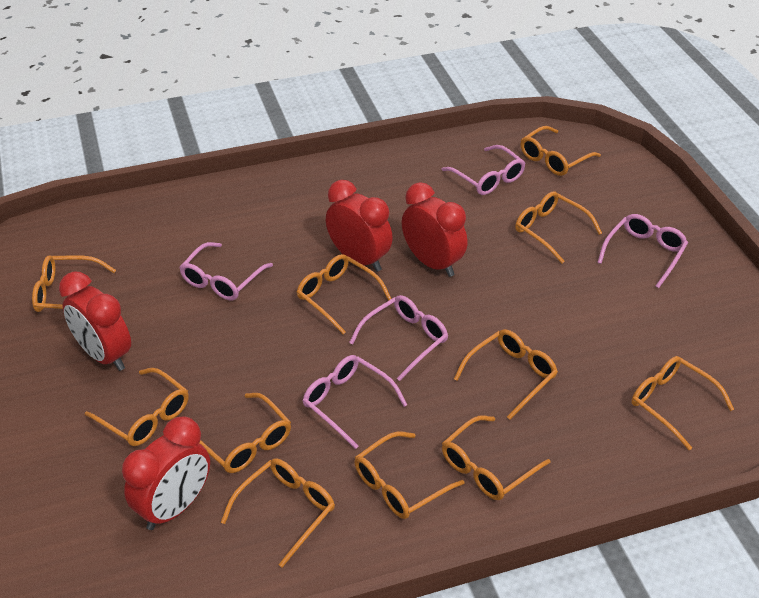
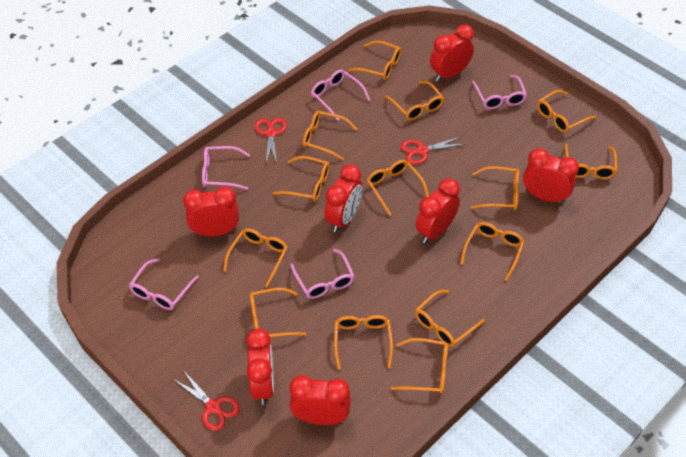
orange glasses: [32,255,116,312] [85,368,189,446] [200,393,291,473] [221,458,335,568] [297,254,392,334] [354,431,465,519] [442,416,550,500] [454,329,558,420] [515,191,602,264] [520,126,601,176] [632,356,734,450] = 11 -> [223,228,288,287] [249,287,307,337] [273,156,330,201] [303,111,357,160] [334,315,393,370] [348,41,401,80] [367,160,429,216] [385,81,444,120] [391,338,448,393] [415,290,485,347] [460,222,525,281] [471,166,519,210] [537,90,596,133] [565,144,617,179] = 14
red clock: [59,271,131,371] [122,416,210,530] [326,180,393,272] [402,182,467,277] = 4 -> [183,187,239,236] [246,329,274,405] [290,375,351,425] [324,164,363,232] [416,178,460,244] [430,25,474,82] [523,148,579,203] = 7
red scissors: none = 0 -> [173,370,240,431] [255,118,287,164] [401,136,465,165] = 3

